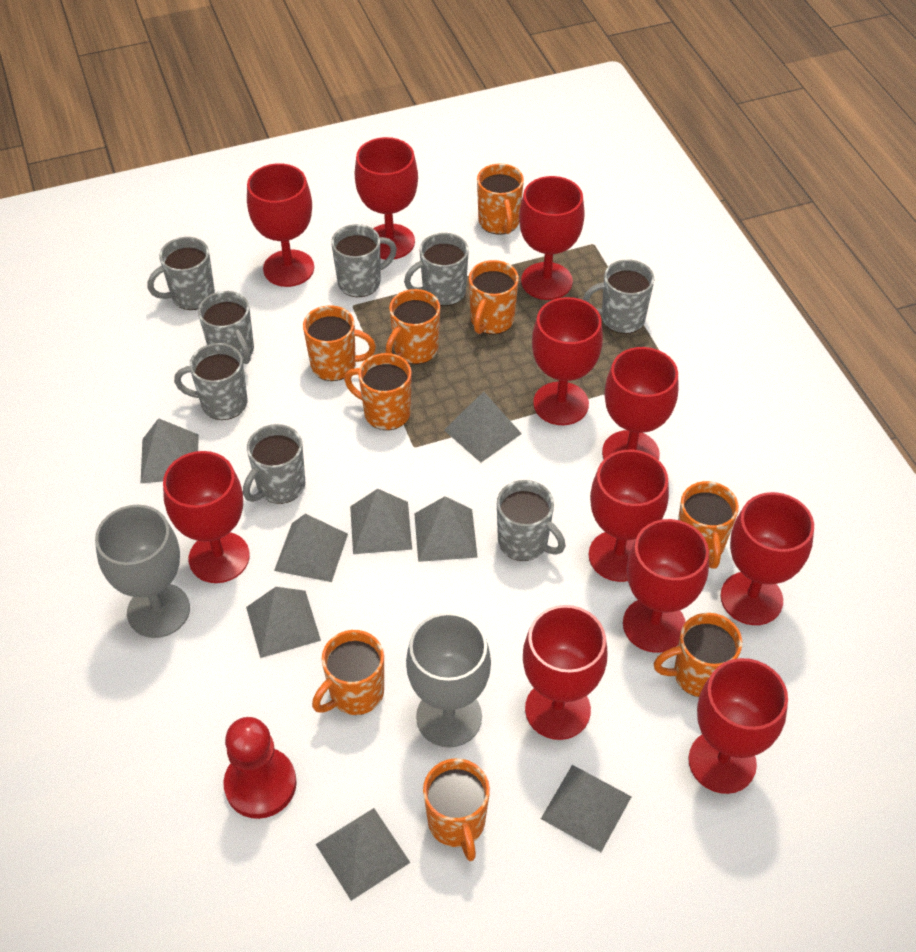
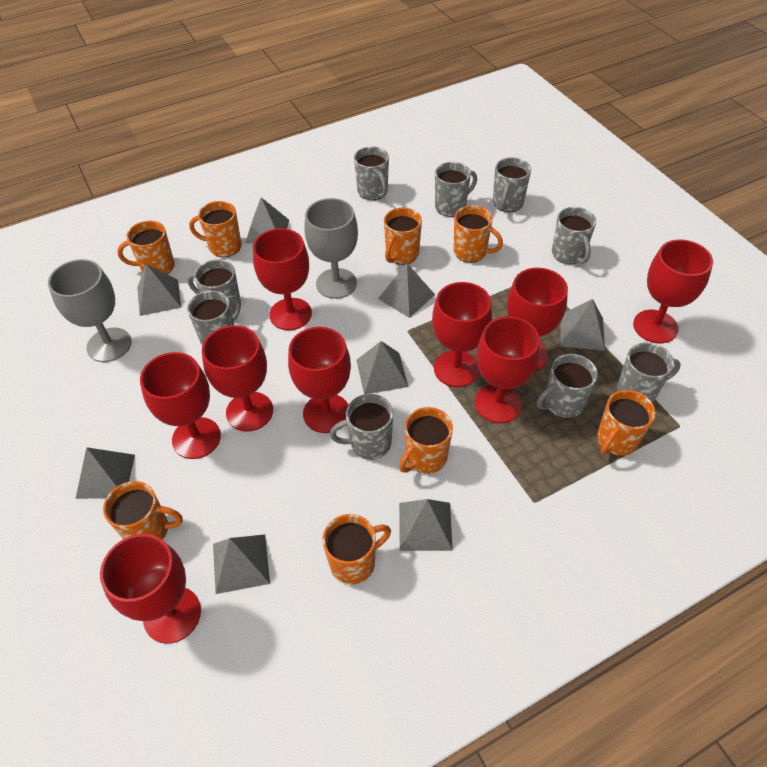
grey mug: [147,237,215,310] [174,343,248,420] [198,291,254,364] [243,424,305,504] [331,224,397,297] [404,233,469,306] [497,480,565,561] [583,259,654,334] = 8 -> [187,259,241,315] [187,291,241,345] [330,394,393,460] [354,146,389,200] [435,162,477,217] [493,157,531,212] [537,354,598,418] [552,207,596,264] [617,342,681,402] = 9
orange mug: [303,305,376,381] [312,630,384,715] [344,353,412,430] [385,289,440,364] [423,758,490,861] [469,260,519,334] [477,164,524,235] [654,613,742,697] [678,481,739,569] = 9 -> [103,481,183,540] [117,221,175,274] [189,201,242,257] [322,514,391,585] [384,207,422,265] [399,407,453,474] [454,205,503,263] [597,390,656,456] = 8
red goblet: [163,451,250,583] [247,163,314,287] [355,137,418,259] [519,176,585,300] [523,605,607,740] [532,297,603,425] [589,450,669,582] [602,347,679,460] [623,519,709,653] [689,658,788,794] [720,492,814,625] = 11 -> [100,534,201,644] [140,352,221,459] [202,325,273,432] [253,228,312,330] [288,327,351,433] [432,282,492,387] [475,317,540,423] [507,268,568,371] [633,239,713,343] = 9
red pawn: [223,717,297,819] = 1 -> none = 0

